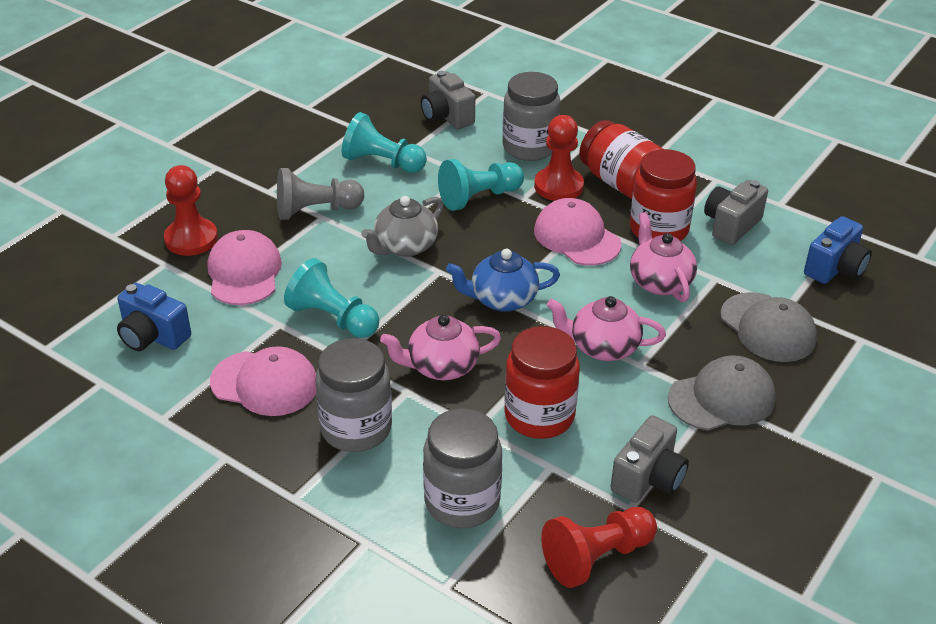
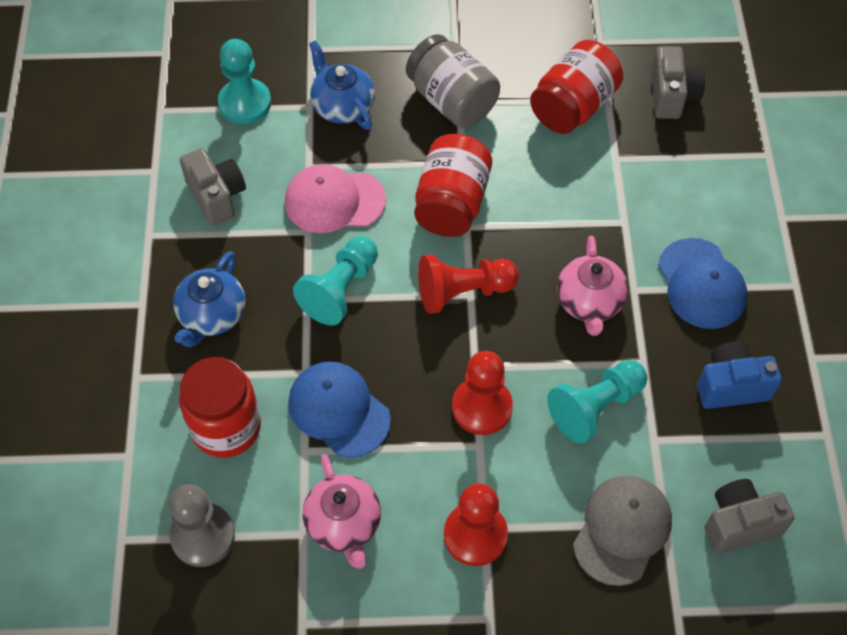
blue camera: [117,283,191,351] [804,216,872,284] = 2 -> [697,341,782,409] = 1
blue cap: none = 0 -> [288,361,391,458] [658,238,747,329] = 2
blue teapot: [446,249,560,312] = 1 -> [173,251,245,347] [309,40,375,130] = 2
grey cap: [668,355,776,431] [720,292,817,362] = 2 -> [573,475,672,586] = 1
grey jar: [315,338,392,452] [423,408,502,528] [502,72,561,161] = 3 -> [406,34,500,128] = 1
grey teapot: [361,196,444,257] = 1 -> none = 0
pink cap: [208,230,282,305] [210,346,316,416] [534,198,622,265] = 3 -> [285,164,386,233] = 1
pink teapot: [380,315,501,380] [547,296,666,361] [630,212,697,302] = 3 -> [303,454,381,569] [557,236,628,336] = 2

